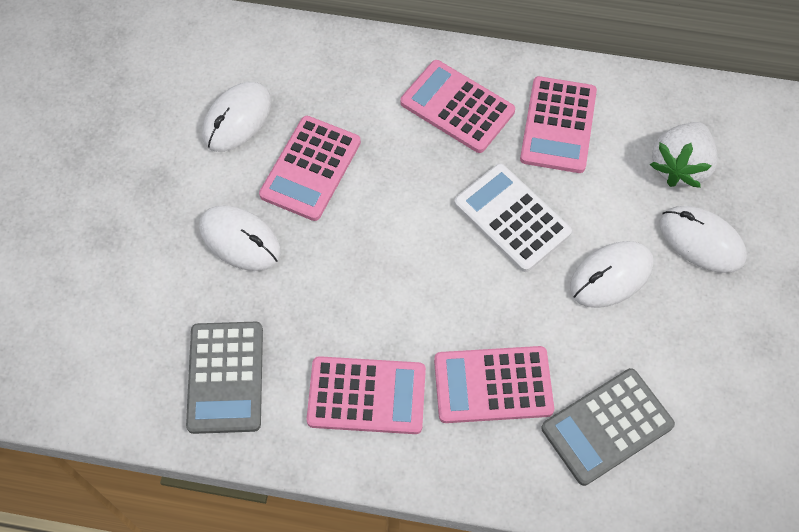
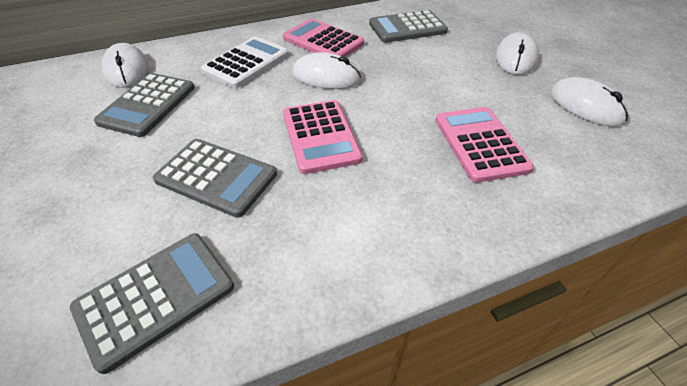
grey calculator: [186,322,263,434] [541,368,675,486] = 2 -> [70,233,234,374] [94,73,195,137] [153,139,277,218] [369,10,448,43] = 4
pink calculator: [259,116,361,221] [307,356,426,434] [400,60,515,153] [434,346,554,423] [520,76,597,173] = 5 -> [283,19,364,57] [283,100,363,174] [435,107,534,183] = 3
white strawberry: [650,122,718,188] = 1 -> none = 0

